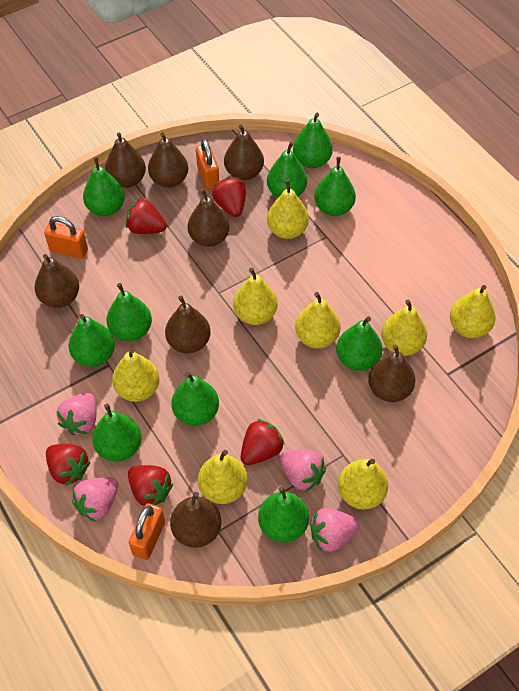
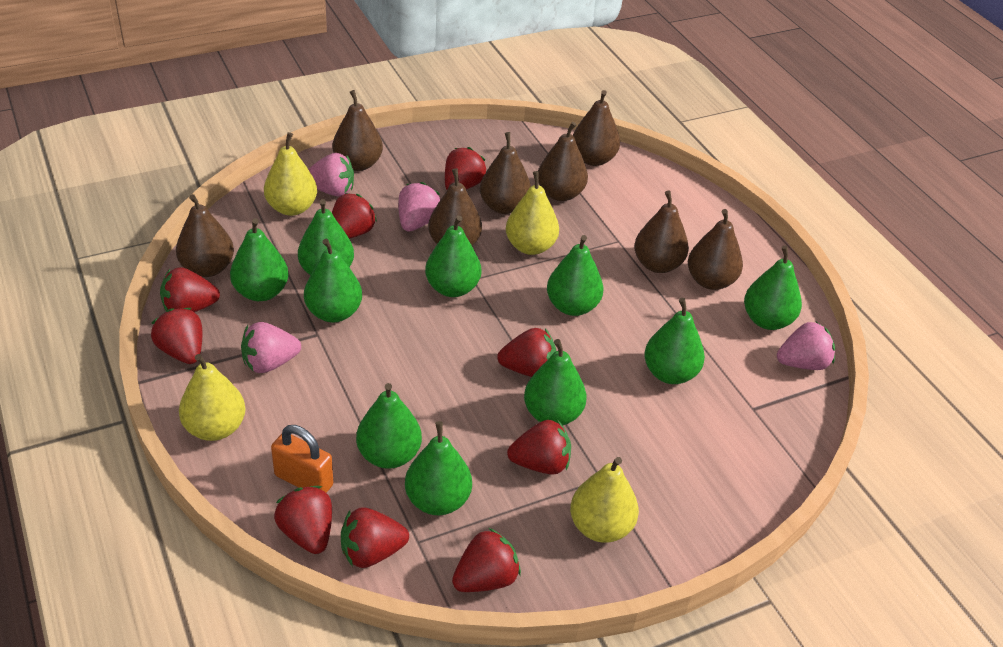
orange padlock: [44,216,88,259] [129,503,165,560] [196,139,219,190] = 3 -> [271,425,333,493] = 1
red strawberry: [46,444,90,486] [126,199,167,234] [128,465,173,506] [212,177,246,217] [241,419,285,465] = 5 -> [151,308,202,364] [160,267,220,312] [274,486,332,554] [332,193,377,239] [341,507,409,568] [445,147,486,190] [452,528,521,592] [497,328,556,377] [507,420,571,475] = 9
yellow pear: [112,348,160,402] [198,450,248,504] [233,268,278,325] [267,179,309,239] [295,292,340,349] [338,459,388,510] [381,300,427,356] [450,285,496,338] = 8 -> [179,354,246,441] [264,132,317,216] [506,171,559,255] [570,457,639,543] = 4

